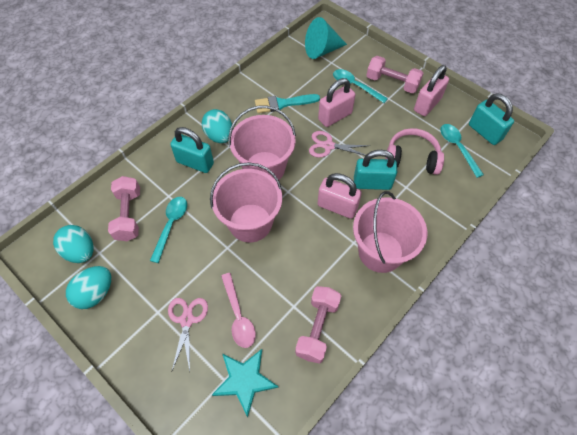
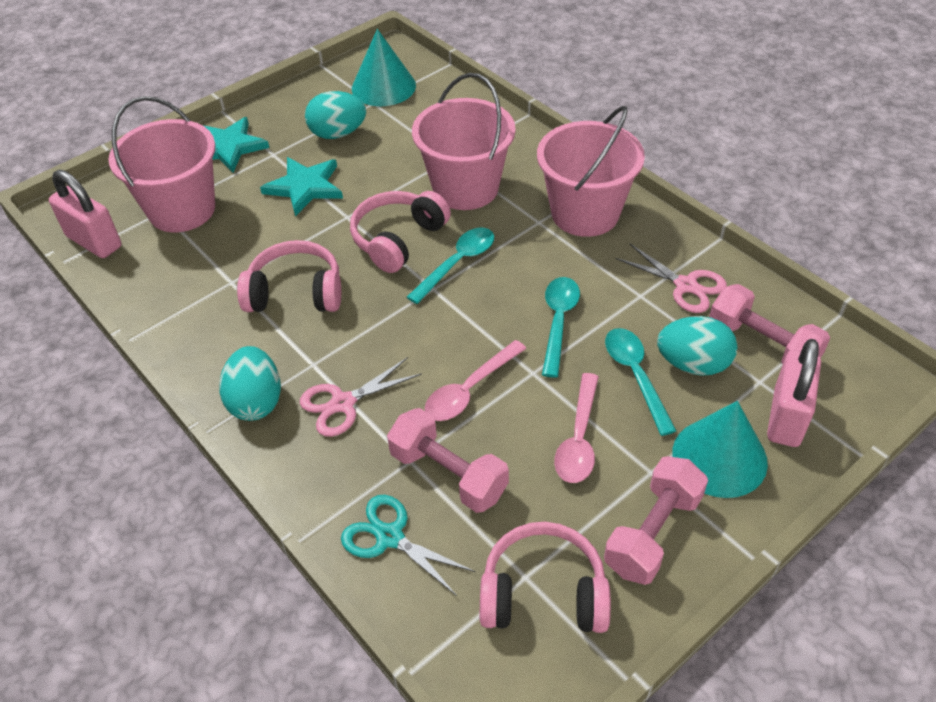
pink headphones: [385,128,444,175] = 1 -> [237,240,341,312] [350,191,451,273] [480,522,611,633] = 3
pink padlock: [317,173,362,219] [318,78,355,127] [414,65,449,116] = 3 -> [49,170,121,258] [767,339,821,447] = 2
pink spoon: [221,273,256,348] = 1 -> [425,340,527,421] [554,373,599,483] = 2
turquoise brush: [255,94,320,113] = 1 -> none = 0
turquoise cone: [305,17,347,59] = 1 -> [352,29,416,106] [672,401,768,498] = 2
turquoise padlock: [170,127,214,173] [354,150,397,190] [469,93,514,145] = 3 -> none = 0
turquoise scissors: none = 0 -> [341,495,476,596] = 1
turquoise star: [212,349,279,417] = 1 -> [202,117,269,173] [260,157,343,216] = 2

